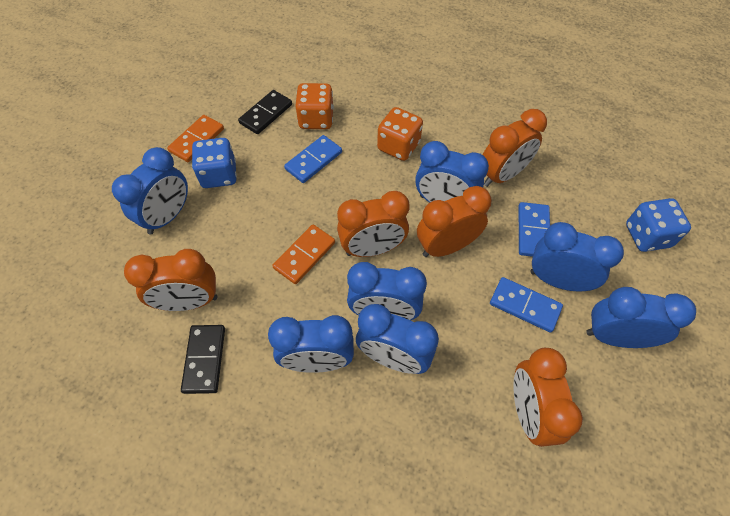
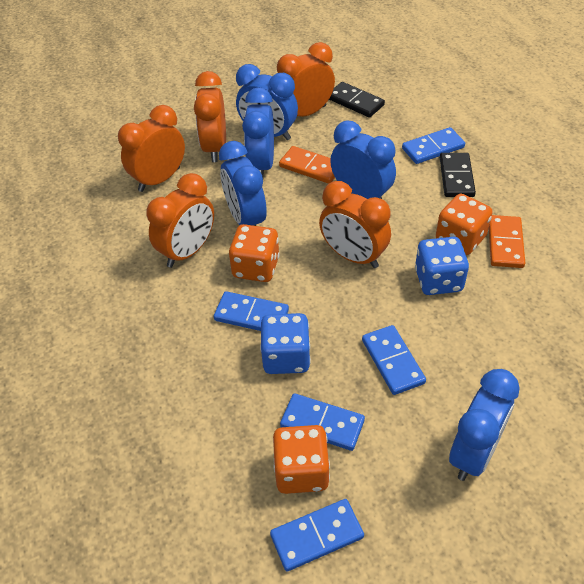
blue clock: [112,147,188,234] [268,315,354,373] [347,262,427,321] [356,304,439,374] [415,141,489,203] [531,222,624,291] [586,287,696,348] = 7 -> [219,141,267,226] [236,64,298,140] [242,87,274,178] [330,121,396,199] [449,369,519,481] = 5
blue domino: [284,135,342,183] [490,277,563,333] [519,202,550,257] = 3 -> [214,291,289,331] [270,499,364,571] [280,393,365,451] [362,325,426,395] [402,127,465,164] = 5
orange dice: [296,83,334,129] [377,107,423,161] = 2 -> [229,224,280,282] [273,425,330,494] [436,194,493,255] = 3

